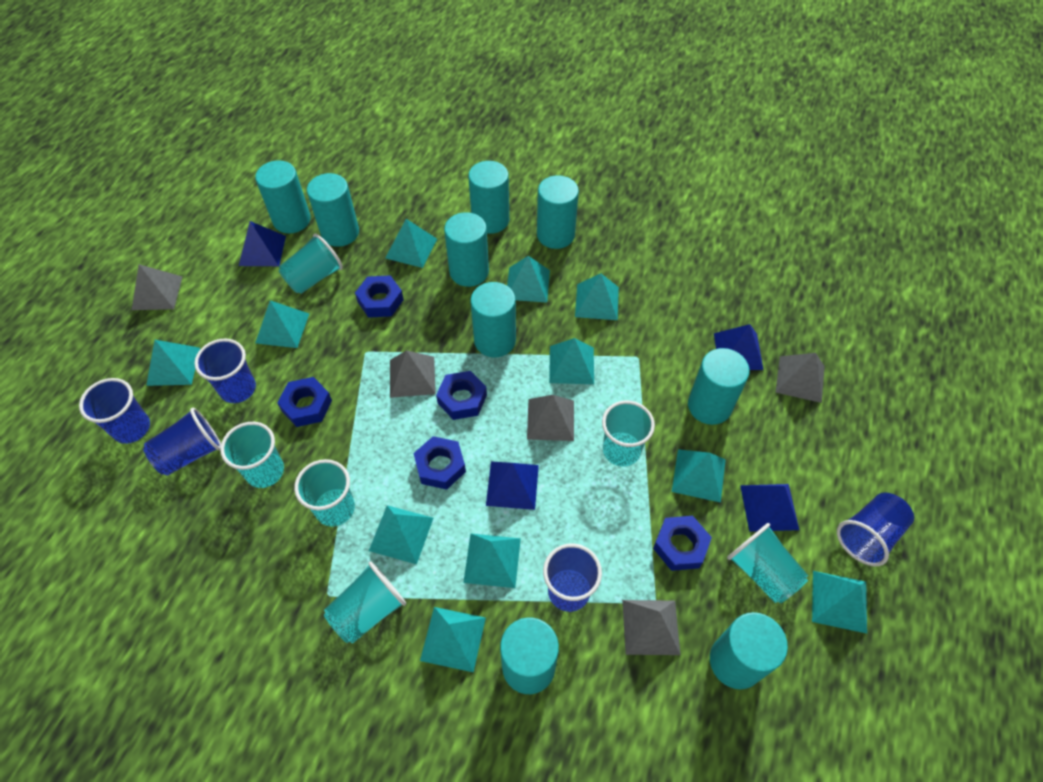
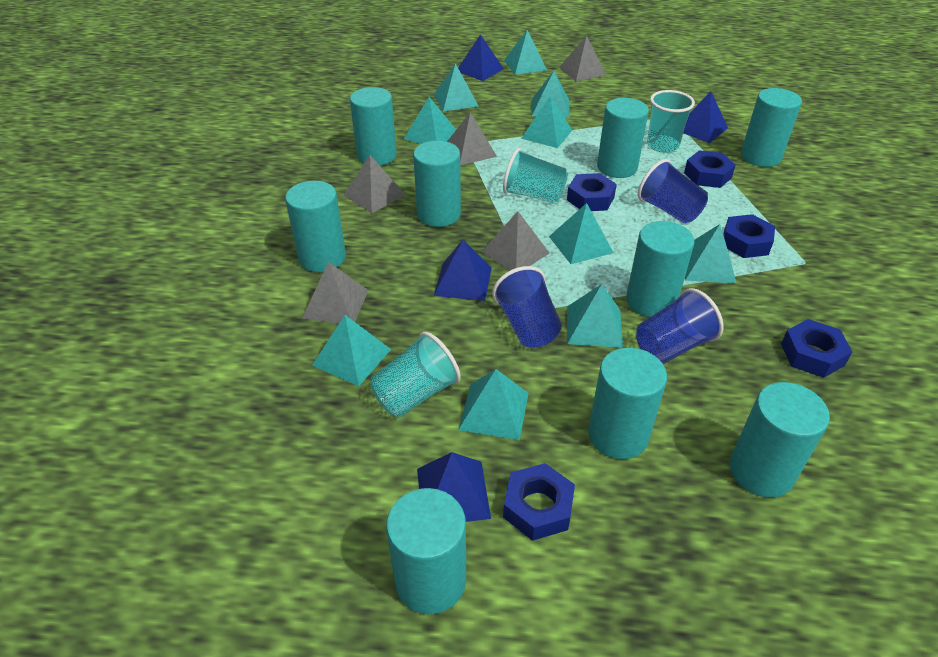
blue cup: [79,378,150,444] [143,408,221,476] [194,339,256,403] [543,543,602,612] [837,492,914,566] = 5 -> [492,266,562,347] [636,288,723,364] [638,159,708,223] = 3
turquoise cup: [220,422,284,488] [279,234,343,294] [294,459,355,527] [324,561,406,644] [602,401,655,467] [727,523,808,603] = 6 -> [370,332,461,417] [503,148,568,204] [647,90,695,153] = 3
turquoise pyramid: [146,340,200,386] [255,300,309,348] [369,505,433,564] [385,219,437,268] [420,607,486,672] [463,534,521,588] [507,256,550,303] [549,338,594,384] [575,273,619,320] [672,449,726,503] [812,571,867,634] = 11 -> [312,315,391,386] [404,97,456,144] [434,63,478,111] [458,369,529,440] [504,30,547,75] [521,96,572,148] [532,71,570,118] [549,203,614,264] [567,284,623,348] [685,224,737,284] = 10

